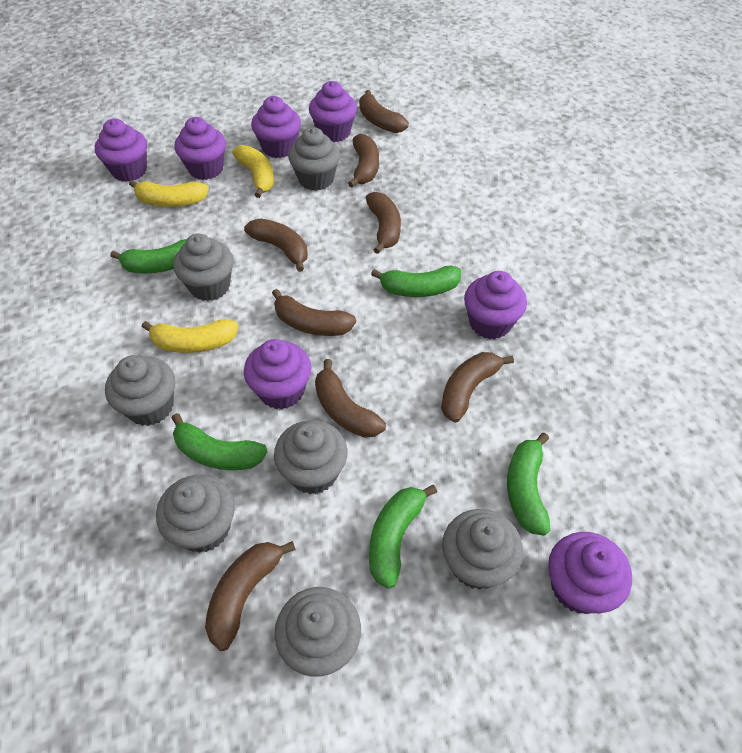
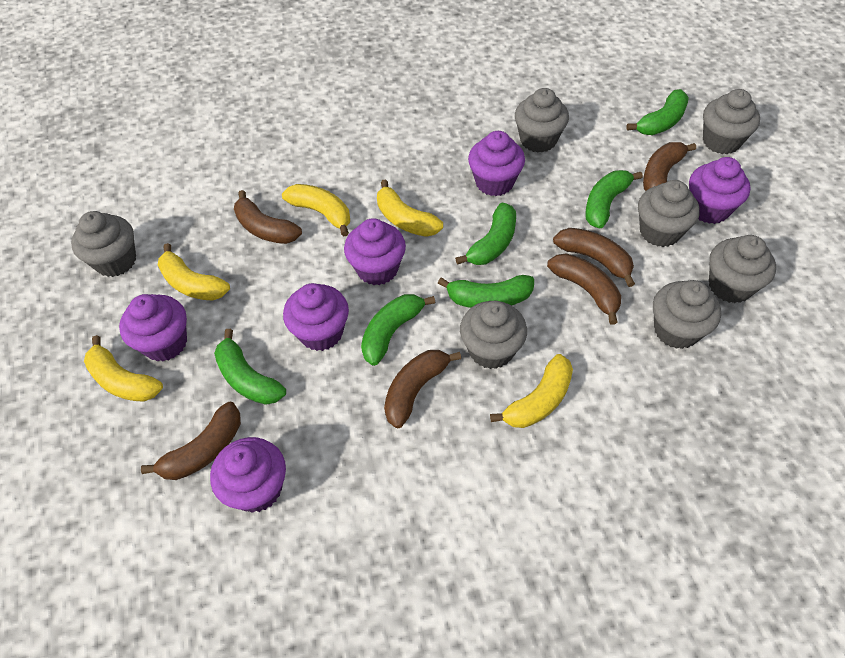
brown banana: [205,541,296,651] [244,219,308,272] [272,289,356,336] [315,359,386,438] [348,134,379,187] [359,90,409,133] [366,192,401,254] [441,352,514,422] = 8 -> [141,402,241,480] [234,190,302,244] [384,350,461,428] [547,253,621,325] [553,228,635,287] [643,142,696,191] = 6
green banana: [110,239,187,273] [172,413,268,470] [369,485,437,589] [371,266,461,297] [507,433,550,536] = 5 -> [214,329,286,405] [361,294,435,366] [438,275,534,308] [455,203,516,265] [585,170,643,228] [626,89,689,135] = 6
purple cupcake: [95,119,147,182] [175,117,226,180] [244,339,311,410] [251,96,301,158] [309,81,357,142] [464,271,527,339] [548,532,632,614] = 7 -> [119,294,187,361] [210,437,286,513] [283,283,349,351] [344,218,406,285] [468,131,525,196] [689,157,750,224] = 6
yellow banana: [129,180,209,207] [142,319,238,353] [232,145,274,198] = 3 -> [84,335,163,402] [158,243,230,301] [282,184,350,237] [377,180,443,237] [490,354,573,428] = 5

